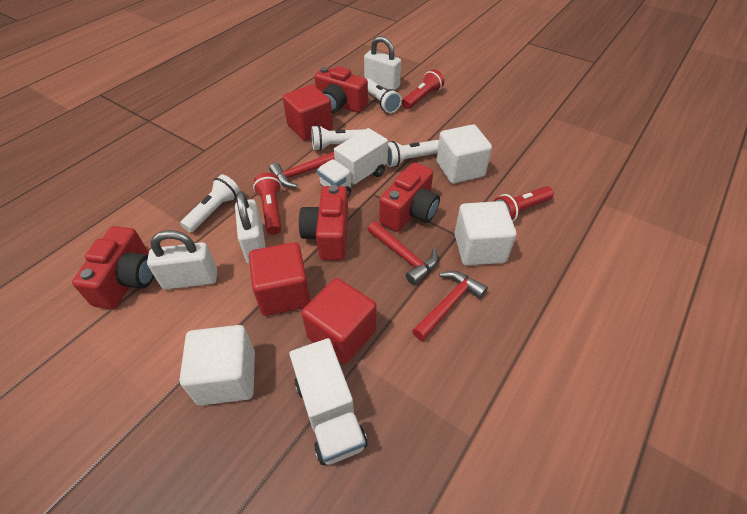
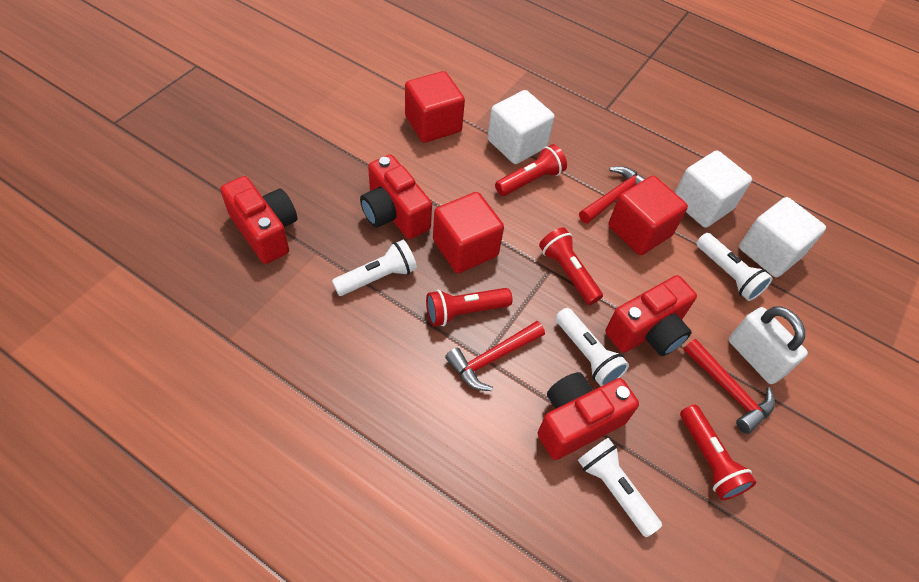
red flashlight: [253,173,282,235] [402,69,444,109] [493,186,554,221] = 3 -> [426,288,512,326] [495,144,567,196] [539,227,603,305] [680,405,756,500] = 4
white padlock: [147,230,217,290] [235,191,266,264] [364,36,401,90] = 3 -> [729,306,808,384] = 1
white truck: [289,338,368,465] [317,128,388,197] = 2 -> none = 0

